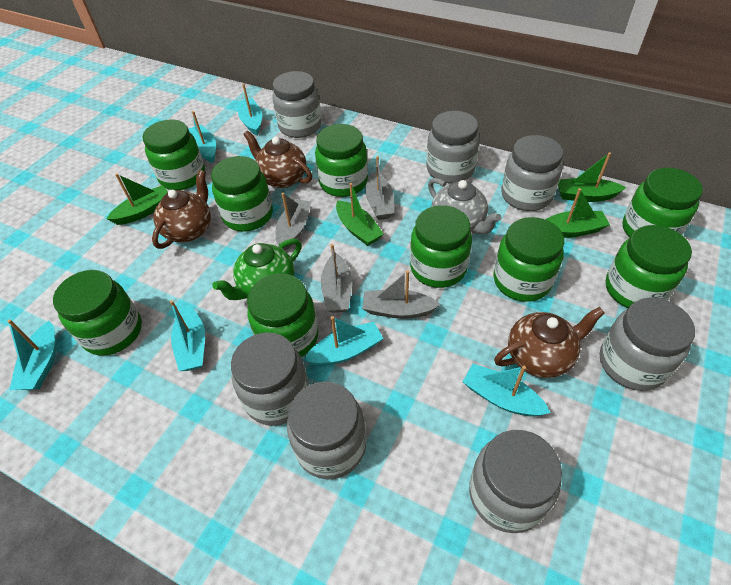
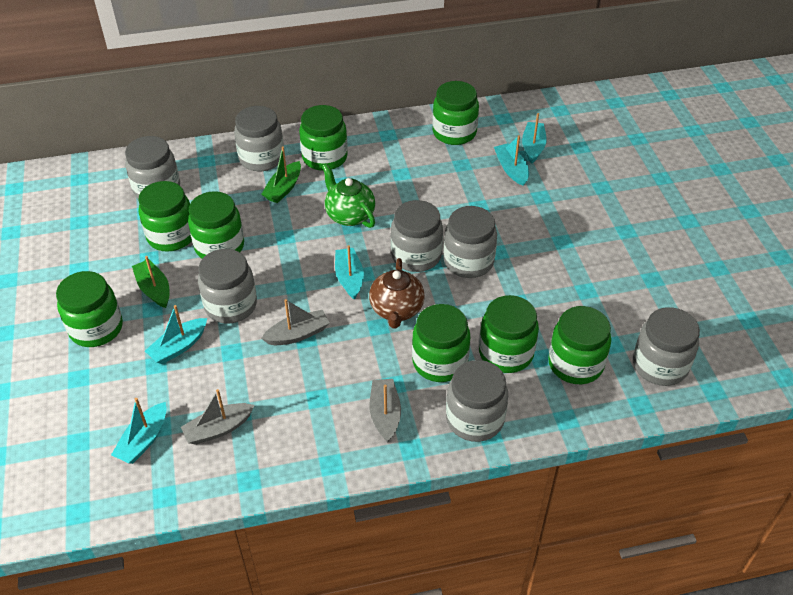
brown teapot: [152,170,211,249] [243,131,312,188] [494,307,605,378] = 3 -> [369,258,425,328] = 1
green boat: [106,173,168,225] [336,183,384,246] [545,188,610,238] [558,152,626,202] = 4 -> [132,256,170,308] [262,146,301,203] = 2
green jar: [53,270,142,356] [143,119,205,190] [211,156,273,232] [247,273,319,357] [315,124,368,197] [410,205,472,288] [493,217,564,302] [606,225,692,308] [623,168,703,237] = 9 -> [56,271,123,347] [138,181,192,252] [188,191,244,259] [299,105,348,171] [412,304,470,382] [432,81,479,145] [479,295,539,373] [548,306,611,384] = 8
grey boat: [275,193,311,250] [321,244,352,313] [362,270,440,319] [365,156,394,220] = 4 -> [181,389,255,445] [261,299,329,345] [370,379,401,442] = 3
grey teapot: [428,178,501,234] = 1 -> none = 0
turquoise boat: [7,319,56,390] [170,300,205,371] [189,111,216,163] [238,84,262,135] [304,316,383,366] [463,364,551,417] = 6 -> [111,398,167,464] [145,305,207,364] [335,245,364,300] [494,135,529,186] [522,113,547,164] = 5

